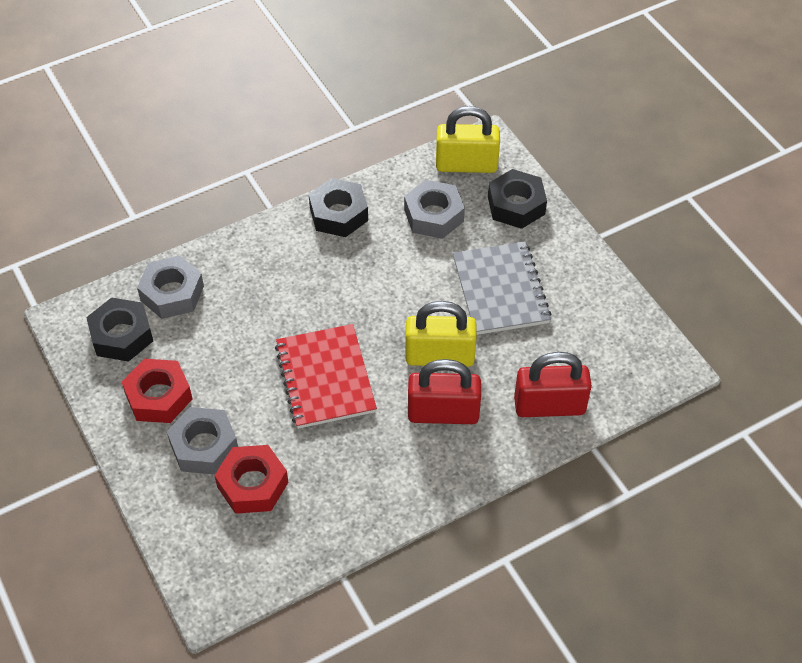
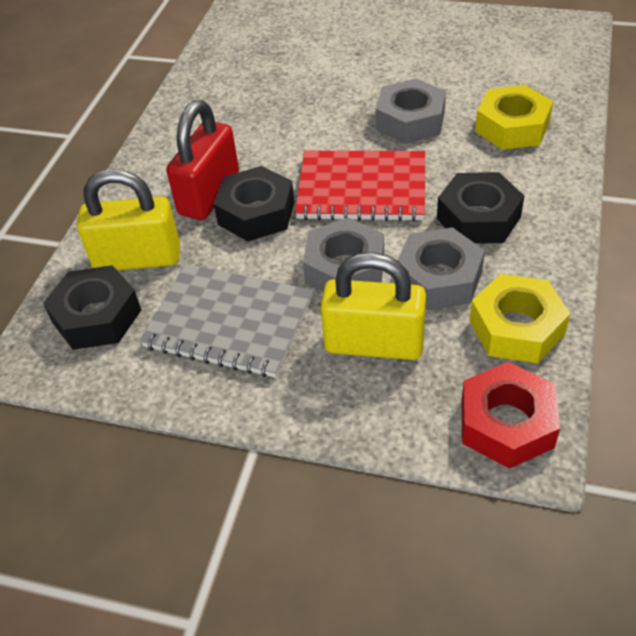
red nut: [122,359,193,423] [214,445,288,514] = 2 -> [461,362,560,469] = 1
red padlock: [408,359,481,424] [514,352,592,417] = 2 -> [166,100,239,220] = 1
yellow nut: none = 0 -> [470,274,570,363] [475,85,553,150] = 2

